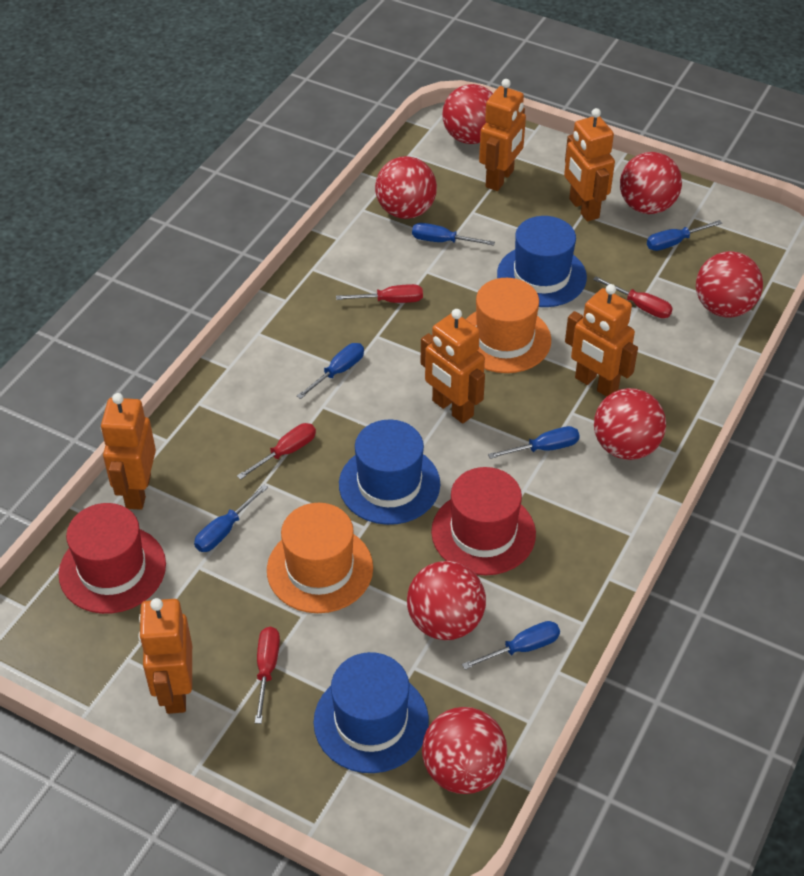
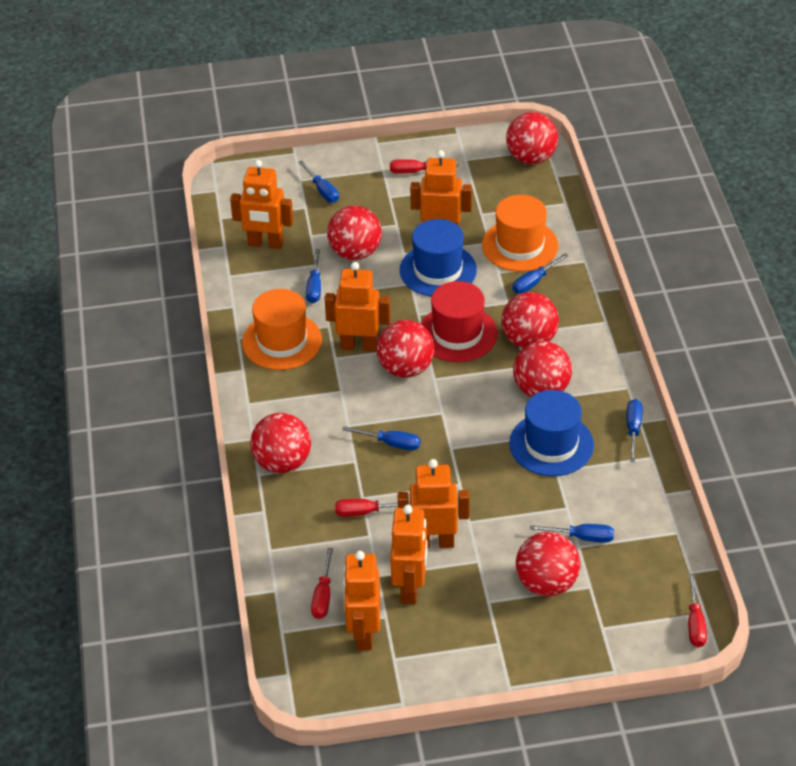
blue hat: [314,652,429,773] [339,419,440,525] [497,216,587,307] = 3 -> [400,219,477,297] [509,390,594,476] = 2
red hat: [58,503,166,614] [431,467,536,575] = 2 -> [420,281,498,362] = 1

